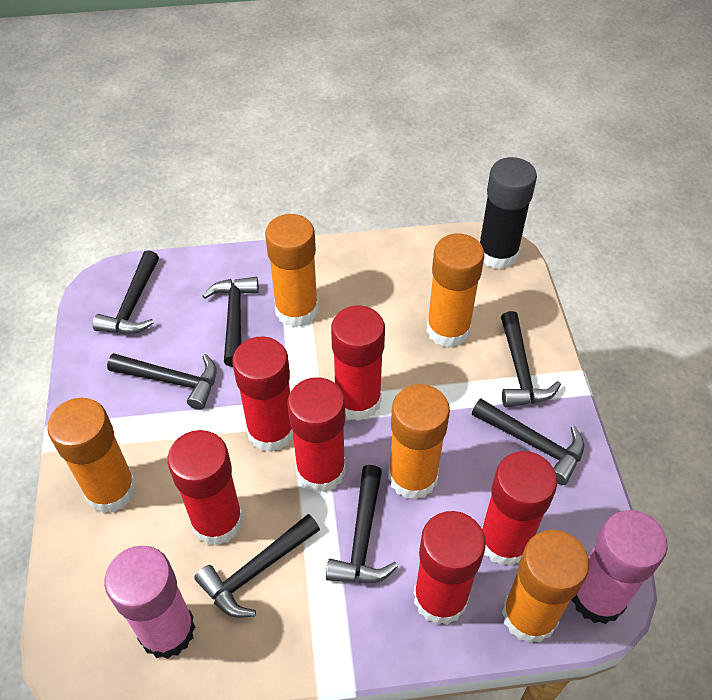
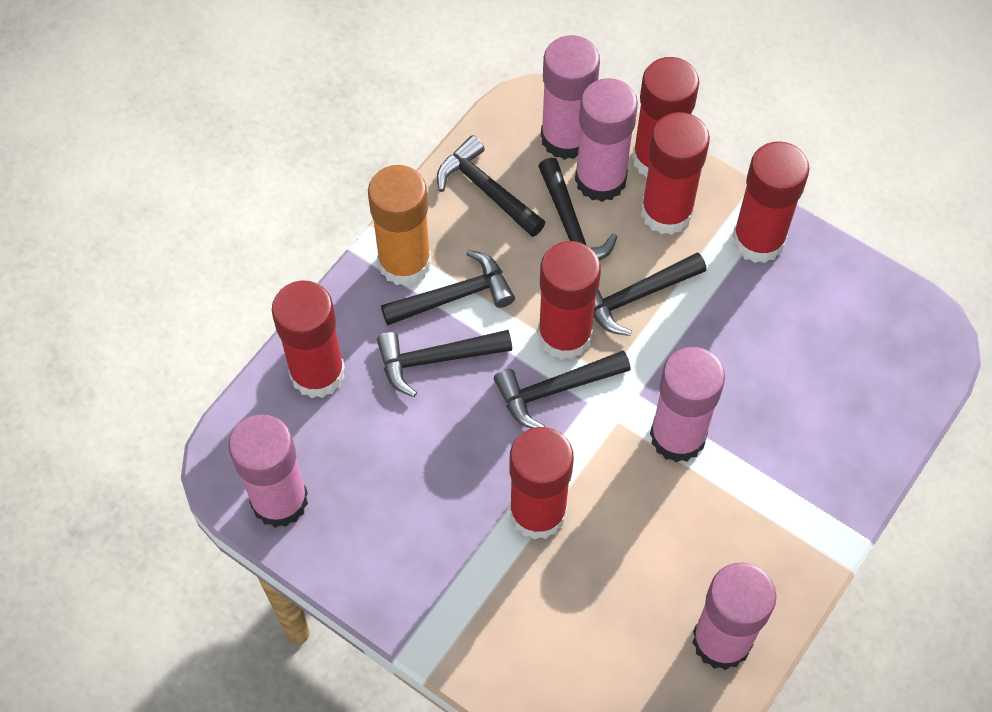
black glue stick: [479,157,537,269] = 1 -> none = 0
black hammer: [93,250,159,334] [107,353,217,410] [194,514,320,618] [202,277,259,367] [326,465,398,583] [472,399,584,485] [501,311,561,407] = 7 -> [377,330,512,397] [381,250,515,326] [437,135,545,237] [494,350,631,429] [538,158,617,261] [593,252,706,336] = 6
orange glue stick: [47,398,137,513] [265,214,318,327] [388,384,450,500] [426,233,485,348] [502,530,590,643] = 5 -> [368,165,431,286] = 1
pink glue stick: [104,546,195,659] [571,510,668,624] = 2 -> [228,414,308,528] [541,35,600,160] [575,78,638,202] [650,347,725,462] [692,562,777,670] = 5

